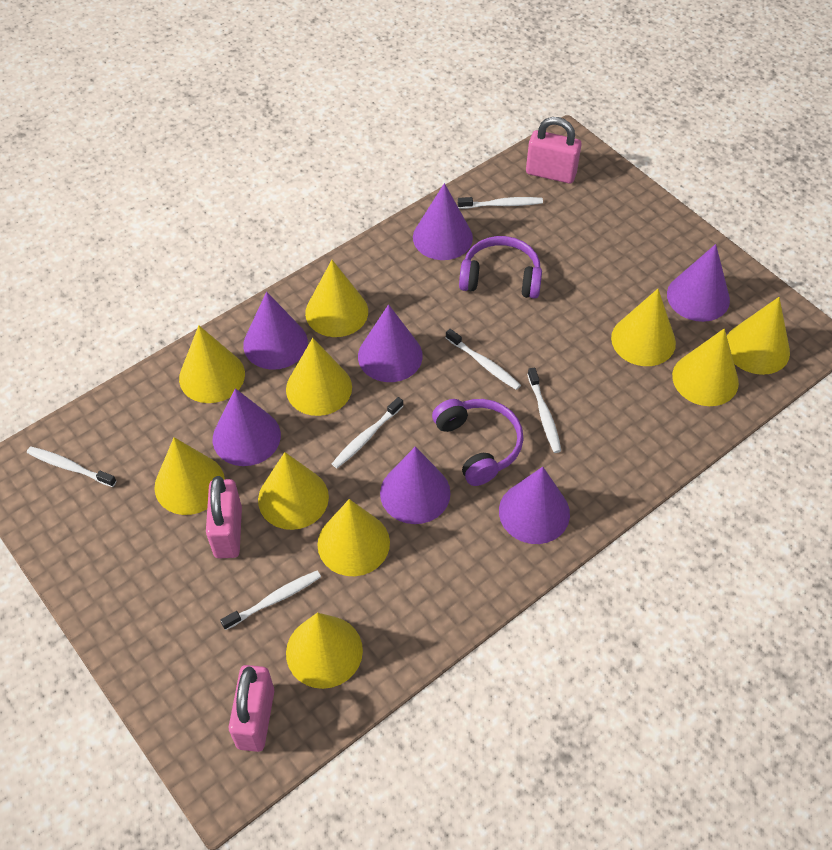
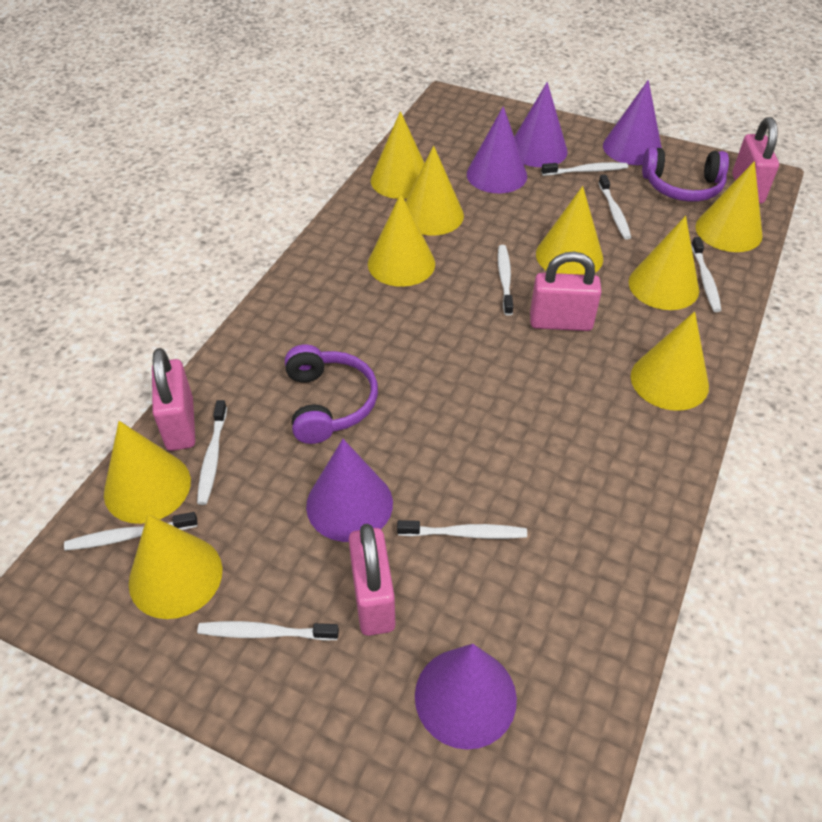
pink padlock: [206,476,242,558] [229,665,274,752] [526,117,582,184] = 3 -> [152,348,195,451] [349,524,395,636] [530,252,602,331] [732,117,779,204] = 4
purple cone: [213,388,281,466] [243,292,308,370] [358,304,423,382] [380,447,451,524] [413,183,473,260] [499,467,570,544] [667,244,730,322] = 7 -> [306,439,393,542] [415,644,517,750] [467,106,527,193] [514,82,568,167] [603,80,662,165] = 5
white toothbrush: [27,446,117,487] [220,571,321,630] [332,397,403,468] [446,329,521,390] [458,197,543,209] [527,367,561,453] = 6 -> [64,512,198,551] [197,400,227,505] [197,621,339,641] [397,520,527,539] [498,245,513,316] [541,162,628,176] [598,175,631,240] [691,237,722,312] = 8
yellow cone: [154,437,225,515] [179,325,245,403] [258,452,329,530] [286,338,352,416] [286,613,363,689] [305,260,368,337] [317,499,390,576] [611,289,676,366] [672,328,739,406] [727,297,790,375] = 10 -> [104,421,191,524] [129,514,222,619] [368,194,435,287] [371,111,424,199] [405,145,464,236] [536,186,603,275] [629,216,699,310] [631,311,709,411] [695,161,763,252] = 9

